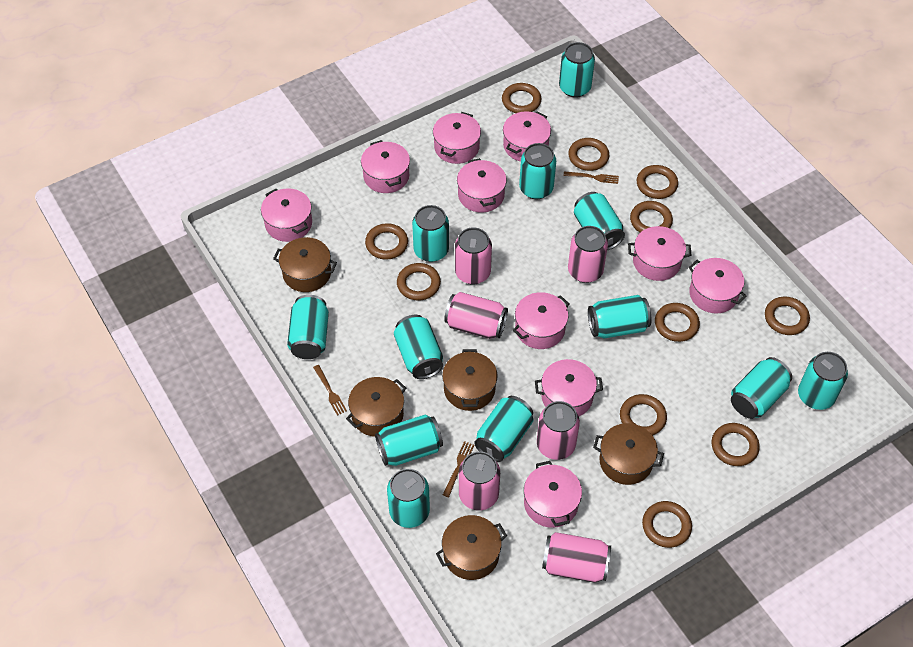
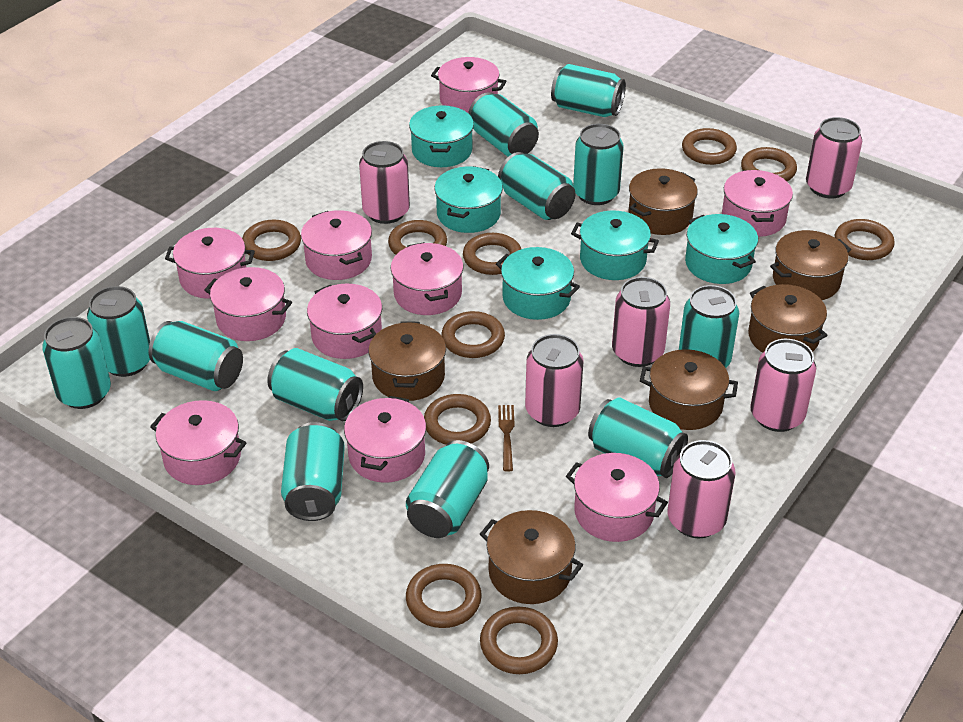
brown fork: [313,365,347,416] [443,441,474,497] [563,172,619,184] = 3 -> [498,405,515,471] = 1
brown pot: [273,237,337,292] [346,377,406,437] [436,515,507,580] [442,349,498,411] [593,423,664,485] = 5 -> [368,321,446,401] [480,510,583,604] [629,168,698,235] [640,349,738,430] [748,284,827,353] [770,230,851,300] = 6
brown ring: [365,223,408,260] [397,263,441,301] [502,83,541,113] [568,138,610,171] [620,394,667,436] [630,201,673,233] [637,165,678,199] [642,501,692,548] [655,303,700,342] [712,423,760,466] [765,297,810,335] = 11 -> [242,220,301,261] [388,220,447,255] [406,564,482,628] [424,394,491,445] [441,311,505,358] [463,233,521,275] [480,607,558,674] [682,128,737,165] [741,147,797,181] [835,219,895,260] = 10
turquoise pot: none = 0 -> [409,105,474,167] [434,166,503,233] [496,247,580,320] [571,211,659,280] [685,214,758,284] = 5

